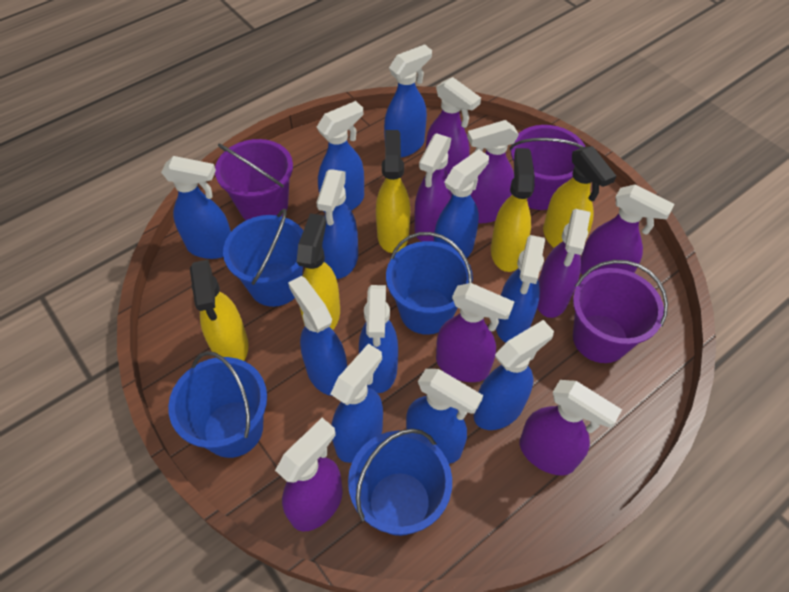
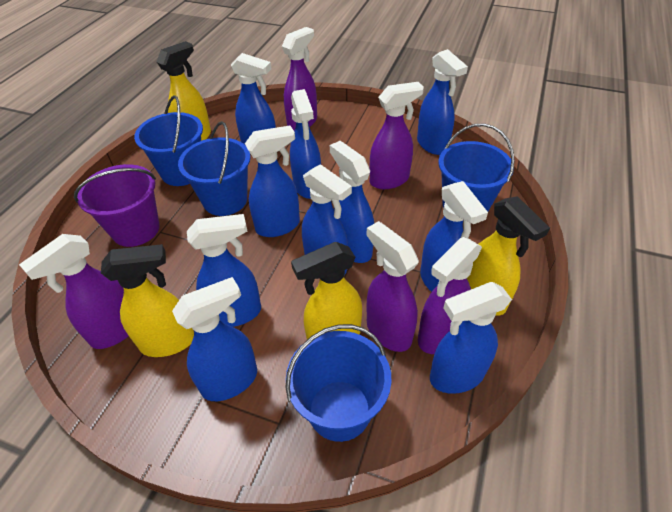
blue spray bottle: [161,156,231,259] [288,276,347,396] [316,101,364,213] [316,169,358,279] [331,343,383,463] [359,285,398,393] [384,44,432,158] [406,369,483,464] [434,149,489,258] [473,320,554,430] [496,235,545,343] = 11 -> [172,277,257,401] [187,214,261,327] [231,53,276,144] [245,125,300,237] [290,89,321,199] [302,164,352,274] [330,141,374,263] [417,49,468,155] [420,181,488,292] [430,282,512,394] = 10
purple bucket: [215,139,293,220] [509,125,586,210] [573,260,668,363] = 3 -> [74,164,160,247] = 1
purple spray bottle: [275,418,343,531] [414,133,452,241] [426,77,481,175] [436,283,514,382] [467,120,519,223] [520,380,622,475] [537,209,591,318] [580,184,674,275] = 8 -> [19,234,129,349] [282,27,317,131] [367,221,419,352] [370,82,424,189] [418,237,482,354] = 5
yellow spray bottle: [190,260,249,361] [297,213,340,330] [376,130,410,253] [491,148,535,272] [543,146,616,248] = 5 -> [101,244,194,357] [157,41,211,141] [291,242,362,340] [467,196,550,316] = 4

